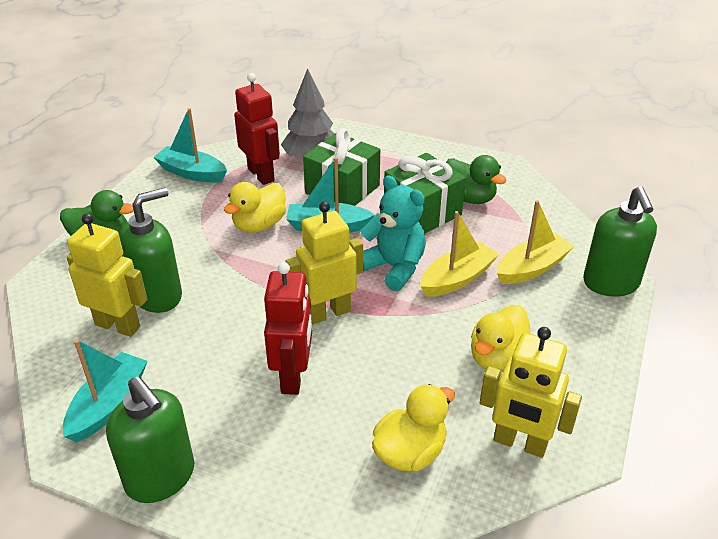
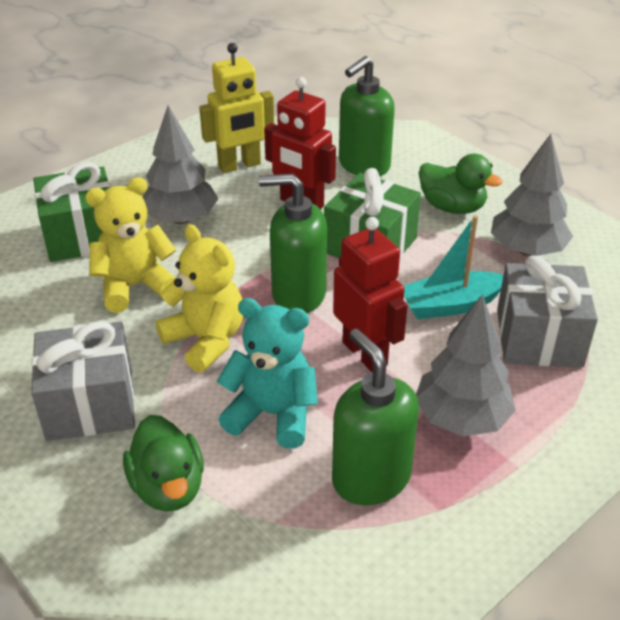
grey gift: none = 0 -> [31,321,135,441] [497,256,598,367] = 2
grey tree: [281,68,335,159] = 1 -> [142,105,218,224] [416,294,516,436] [491,134,573,256] = 3
turquoise boat: [63,339,148,442] [153,108,227,183] [286,157,375,233] = 3 -> [404,215,503,319] = 1
yellow boat: [420,211,499,297] [497,200,574,284] = 2 -> none = 0
yellow duck: [224,182,286,233] [372,384,455,471] [471,305,530,370] = 3 -> none = 0
yellow robot: [67,213,147,337] [286,201,363,324] [480,327,582,458] = 3 -> [199,43,274,173] = 1
yellow teddy bear: none = 0 -> [85,177,176,313] [156,224,243,373] = 2

